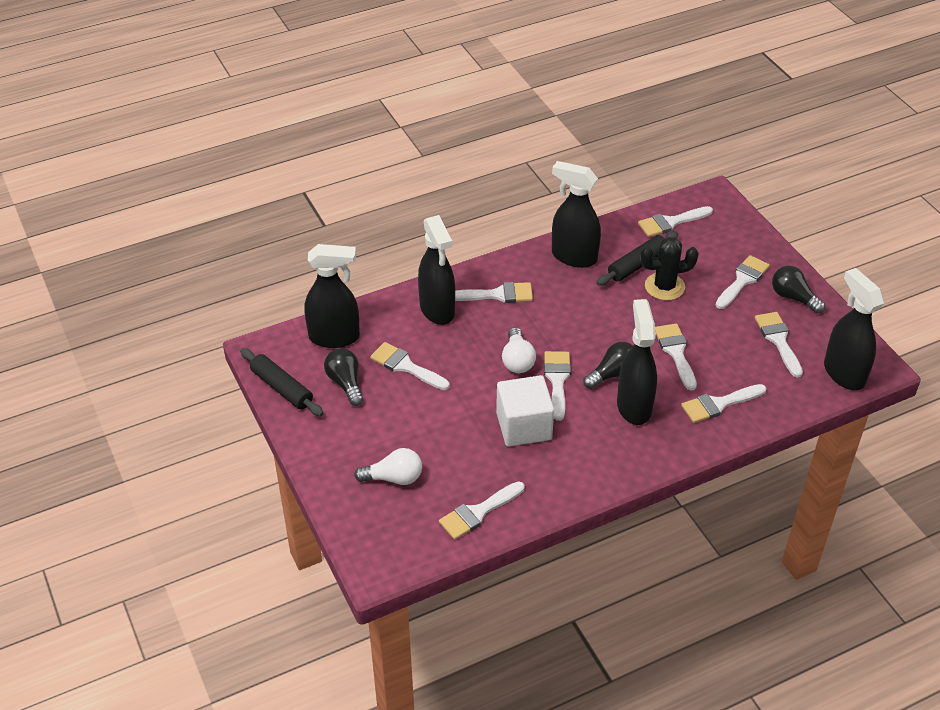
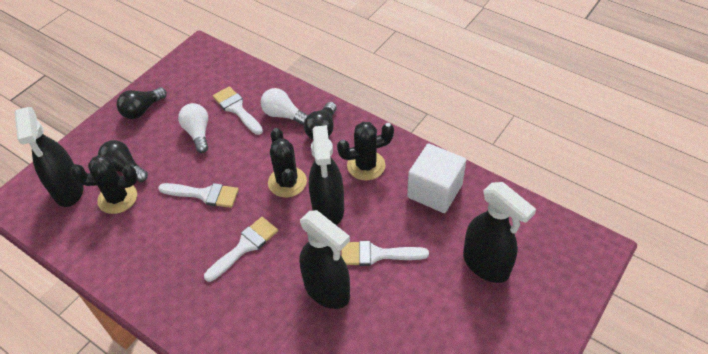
black cactus: [640,237,699,300] = 1 -> [71,155,137,214] [268,128,307,198] [337,122,394,181] = 3
black rolling pin: [240,348,324,416] [597,231,679,286] = 2 -> none = 0
black spray bottle: [304,244,360,348] [418,215,455,325] [552,161,601,268] [617,299,657,425] [824,268,884,390] = 5 -> [15,107,84,207] [300,210,350,309] [309,125,344,225] [463,182,536,283] = 4
white brush: [370,342,450,390] [439,481,524,540] [455,282,533,303] [544,351,571,421] [638,206,713,237] [655,324,697,391] [681,384,766,423] [716,255,770,309] [755,312,803,378] = 9 -> [158,183,239,208] [204,217,278,282] [213,86,263,135] [341,241,429,266] = 4

